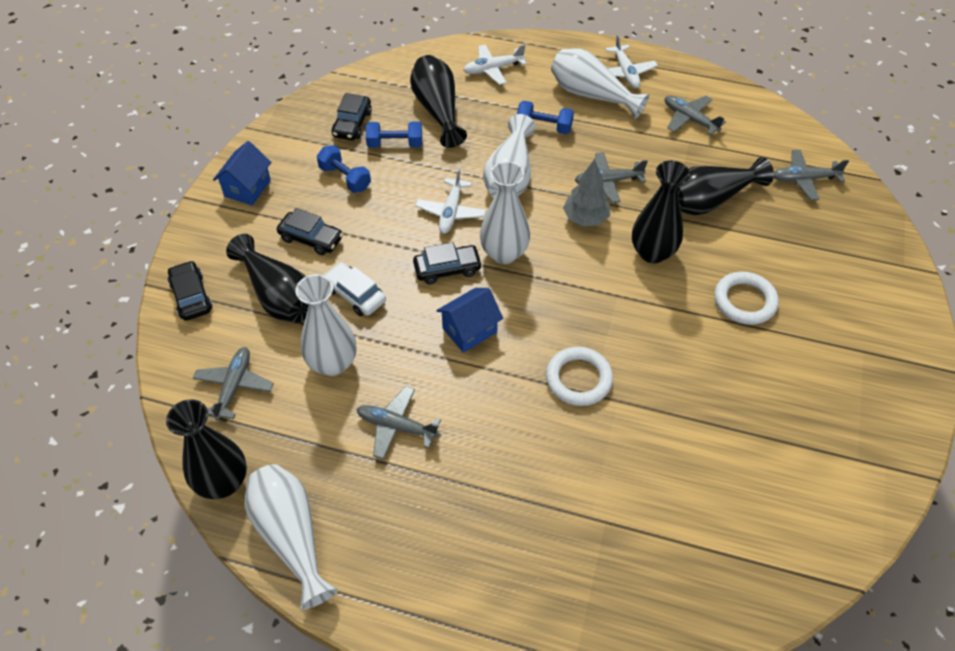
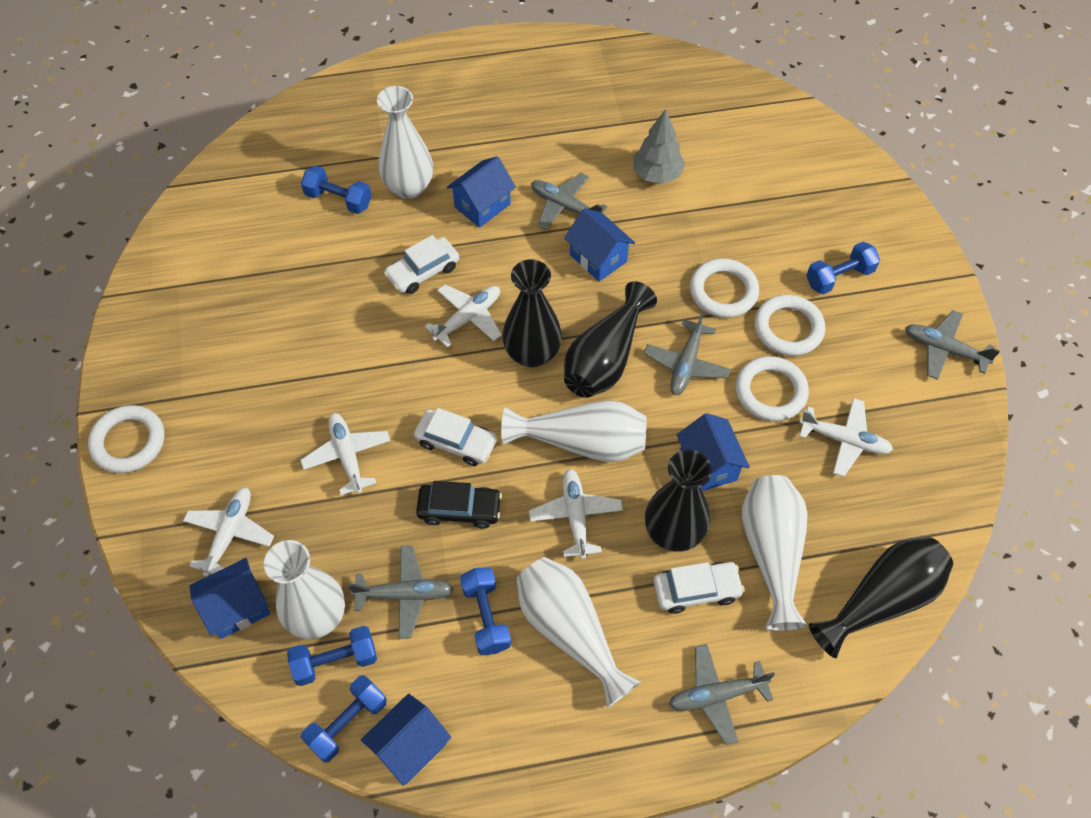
black car: [168,261,212,321] [277,208,343,255] [332,93,372,140] [413,242,482,284] = 4 -> [416,481,502,529] = 1
black vase: [166,399,247,499] [226,234,309,322] [410,55,467,148] [632,161,690,263] [677,157,774,215] = 5 -> [502,259,562,367] [564,281,657,398] [645,450,712,552] [809,537,953,658] = 4
blue dumbbell: [317,146,371,193] [366,121,422,148] [517,101,574,134] = 3 -> [287,626,377,686] [301,166,372,214] [301,675,387,763] [460,567,511,655] [806,242,880,294] = 5
blue house: [213,141,272,205] [436,288,503,353] = 2 -> [190,558,270,639] [361,693,451,786] [447,156,516,228] [564,208,635,282] [677,413,750,491] = 5
white car: [323,262,386,316] = 1 -> [384,235,459,294] [414,408,498,466] [654,562,745,614] = 3
white plane: [415,168,486,234] [464,44,527,85] [605,34,658,88] = 3 -> [183,487,274,577] [300,413,391,495] [425,284,502,348] [529,469,623,559] [799,398,893,477] = 5
white ring: [546,347,613,406] [714,272,779,325] = 2 -> [88,405,164,473] [690,258,759,318] [735,356,809,421] [754,295,825,356] = 4

